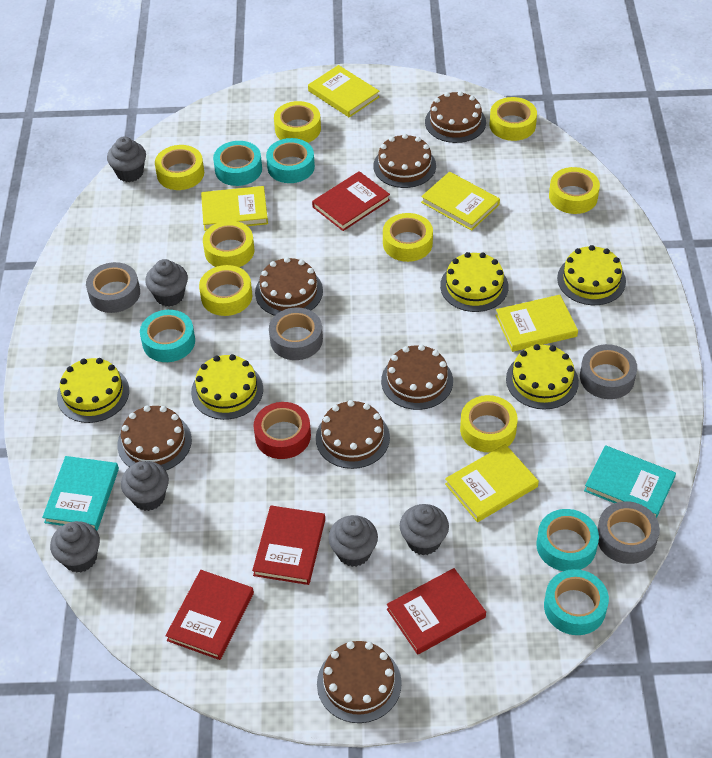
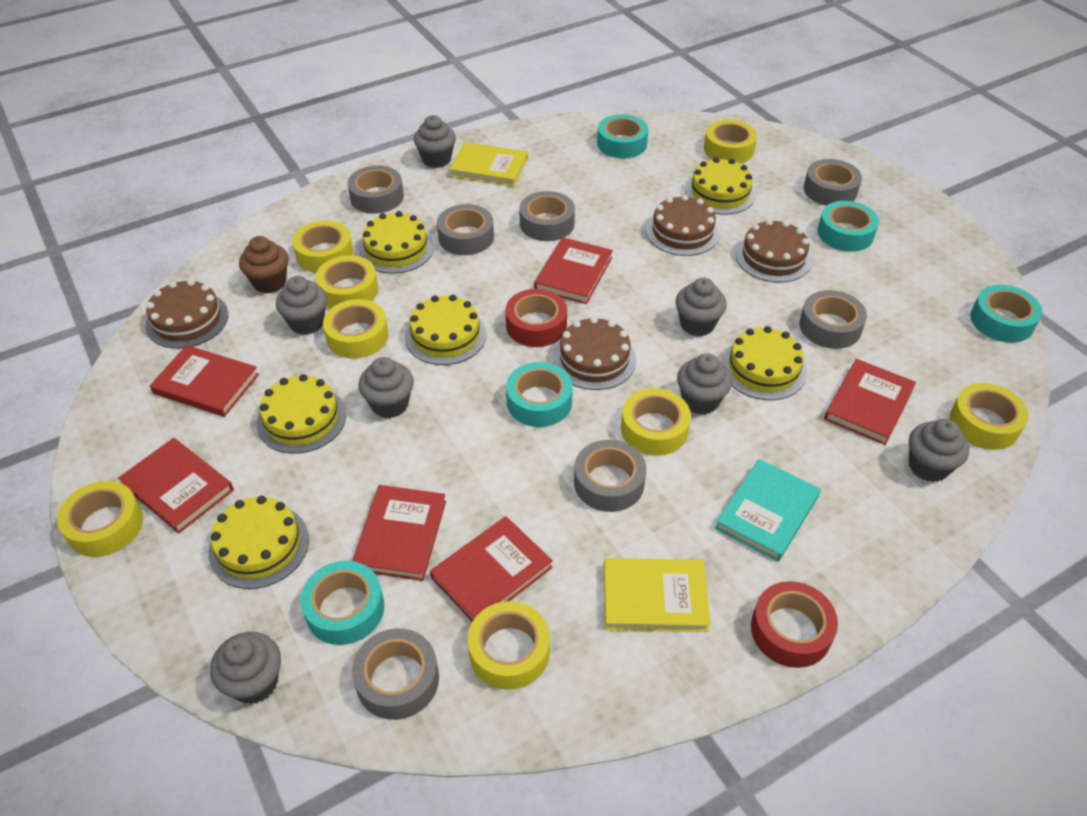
brown cake: [117,405,192,471] [255,257,323,316] [316,400,390,469] [317,641,402,723] [373,134,436,188] [381,345,453,410] [425,91,486,143] = 7 -> [145,279,228,349] [553,317,636,390] [646,195,720,256] [736,219,812,282] = 4
brown cupcake: none = 0 -> [239,236,289,293] = 1
grey cupcake: [50,521,100,573] [107,137,146,182] [121,461,169,511] [145,259,188,307] [328,515,378,567] [400,504,449,555] = 6 -> [210,632,281,704] [276,276,327,335] [358,357,414,418] [414,115,456,168] [676,278,727,336] [677,353,732,415] [909,419,969,482] = 7
grey tape: [86,262,140,313] [269,308,323,360] [580,344,637,399] [597,501,660,564] = 4 -> [347,166,404,214] [352,628,439,720] [437,204,494,255] [519,191,575,241] [574,440,646,512] [799,290,867,349] [804,159,862,206] = 7
red book: [165,570,254,660] [252,505,325,585] [312,171,390,231] [387,568,486,655] = 4 -> [118,438,234,534] [150,345,259,417] [352,485,446,581] [430,516,553,622] [534,237,613,304] [824,359,916,445] = 6
red tape: [253,402,311,459] = 1 -> [505,289,567,347] [751,581,838,668] = 2
turquoise book: [42,456,119,531] [584,445,676,518] = 2 -> [715,459,821,562] = 1
yellow book: [201,186,268,231] [308,65,380,117] [421,172,500,231] [445,444,539,522] [495,295,578,352] = 5 -> [449,142,528,187] [604,558,711,632] = 2
yellow cake: [57,358,129,423] [191,354,263,420] [440,252,508,312] [506,344,579,409] [557,245,626,305] = 5 -> [209,496,309,589] [257,374,346,454] [359,211,434,274] [405,295,487,365] [685,157,756,215] [722,326,807,400] = 6

